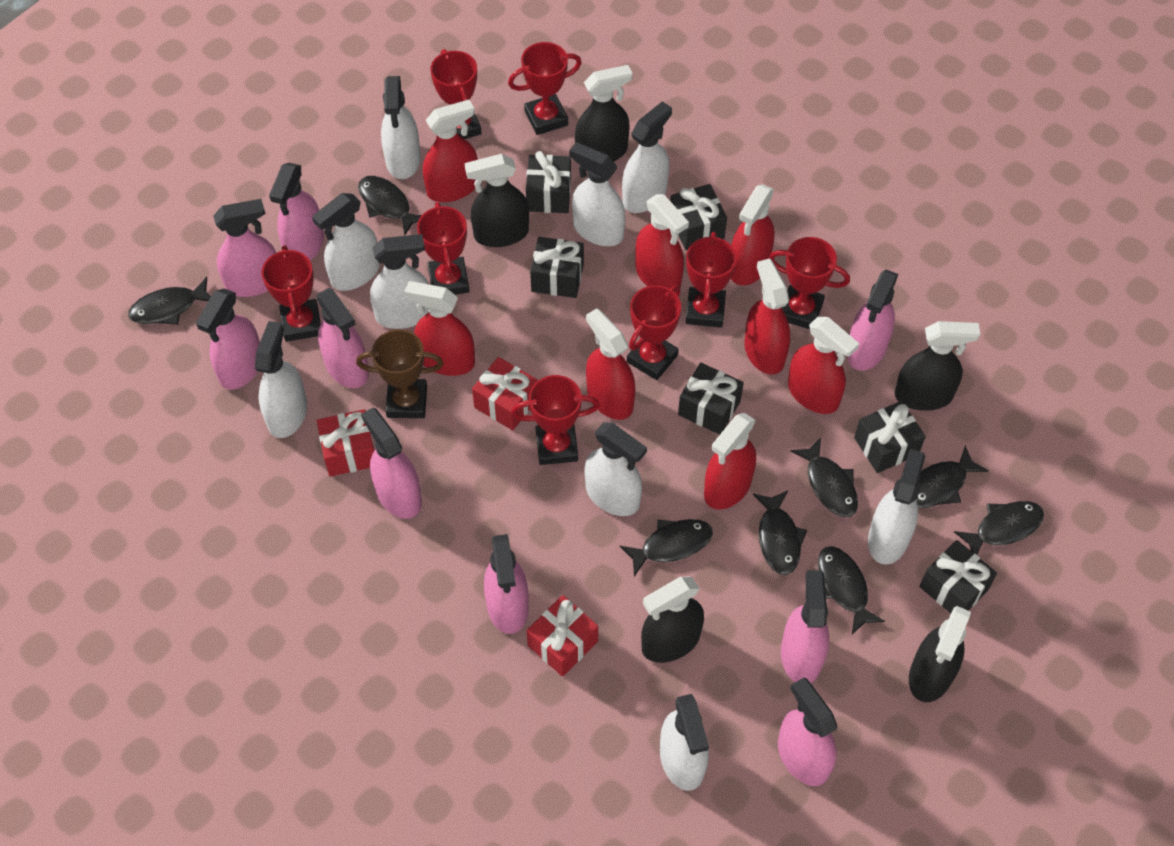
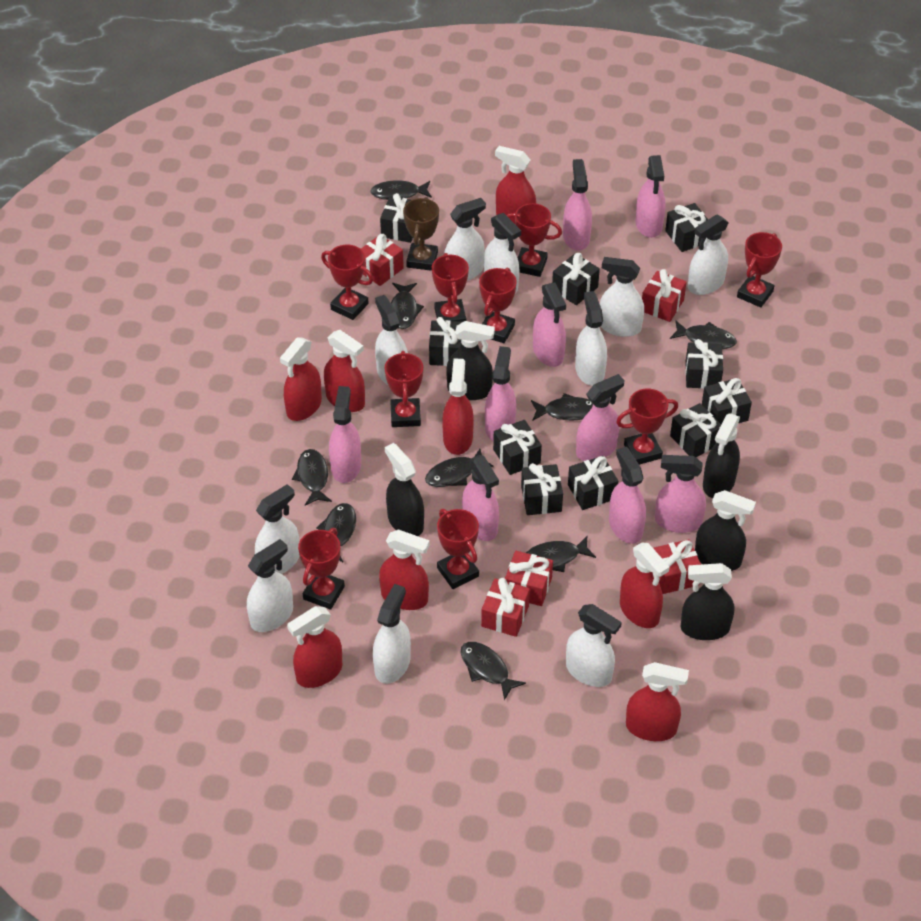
black fish: [128,277,211,325] [358,176,422,235] [619,519,713,577] [753,490,807,575] [790,438,858,517] [818,546,885,634] [916,445,989,508] [954,501,1044,555] = 8 -> [292,449,332,506] [316,503,356,562] [370,180,432,200] [391,283,424,329] [425,449,493,487] [461,642,526,701] [526,536,596,572] [531,393,593,421] [670,320,737,349] = 9
black gift: [526,151,571,213] [530,237,584,298] [671,184,727,250] [678,363,744,435] [854,401,925,473] [919,540,997,613] = 6 -> [380,193,413,243] [429,317,462,366] [493,420,542,475] [521,463,563,515] [552,253,600,305] [568,456,618,510] [665,203,708,252] [670,403,721,457] [685,339,723,389] [702,378,752,424] = 10
red gift: [317,409,375,477] [472,357,538,430] [526,595,598,677] = 3 -> [361,234,404,286] [481,578,530,637] [505,551,553,606] [642,269,687,322] [653,539,701,594] = 5
red trophy: [262,245,321,342] [417,202,470,295] [431,49,481,139] [508,42,582,135] [511,375,600,465] [627,285,681,380] [685,232,737,328] [769,237,850,329] = 8 -> [298,528,345,610] [321,245,373,320] [385,351,423,427] [432,253,469,322] [437,509,479,589] [479,268,517,343] [506,203,562,277] [616,389,678,465] [737,232,782,308] = 9
white spray bottle: [255,321,307,438] [312,193,380,291] [370,234,429,329] [381,76,421,179] [569,142,625,246] [584,422,647,516] [622,101,672,213] [660,694,709,791] [868,449,925,565] = 9 -> [247,539,293,632] [255,484,300,574] [373,584,411,684] [375,295,408,385] [444,198,486,281] [484,213,521,293] [566,604,622,687] [575,291,607,386] [600,257,644,337] [688,215,729,295] = 10

